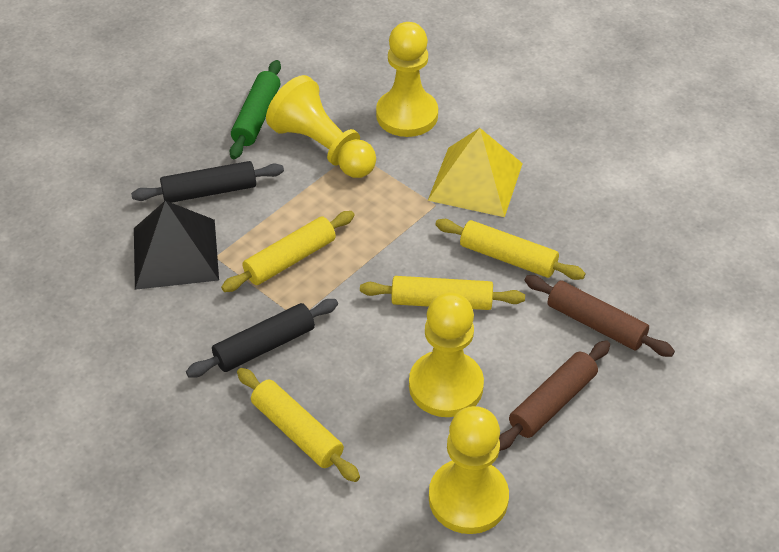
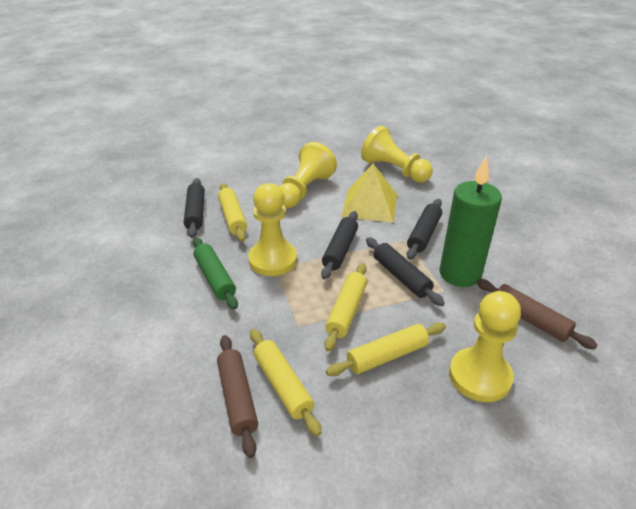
black pyramid: [134,201,219,290] = 1 -> none = 0
black rolling pin: [131,161,284,203] [186,299,338,378] = 2 -> [184,178,205,238] [321,211,358,279] [366,237,445,306] [406,199,442,260] = 4
green candle: none = 0 -> [439,155,502,287] = 1

